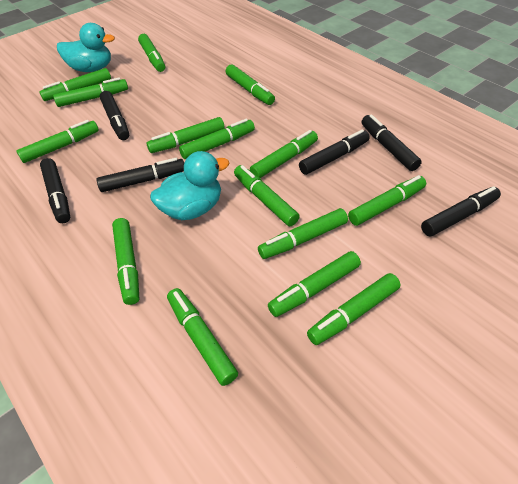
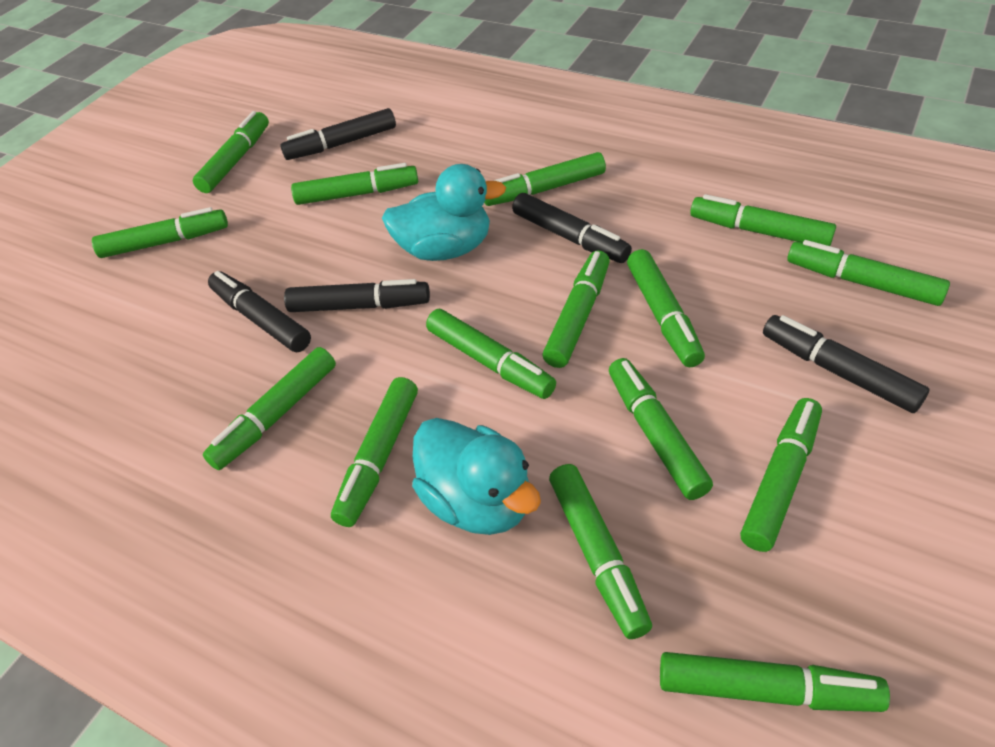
black marker: [40,158,70,223] [97,158,184,192] [100,91,129,140] [299,129,370,175] [362,114,422,171] [421,186,501,236] = 6 -> [208,271,311,352] [280,108,396,160] [284,279,430,312] [512,193,632,263] [763,315,929,413] = 5

